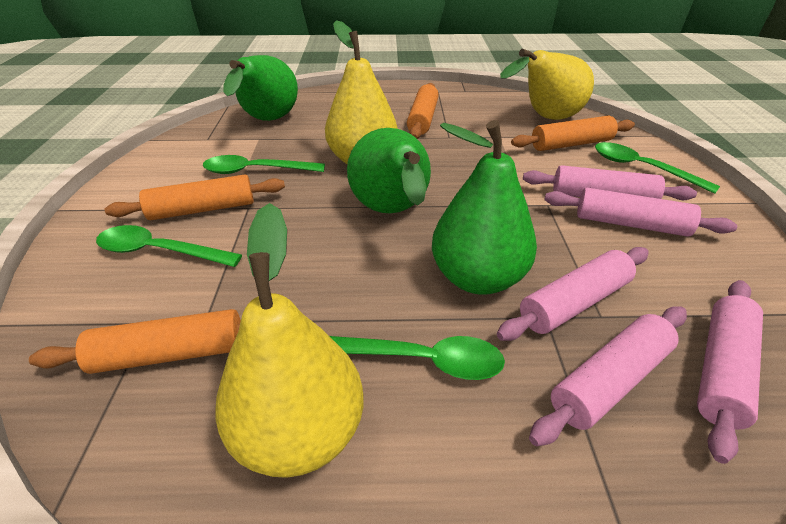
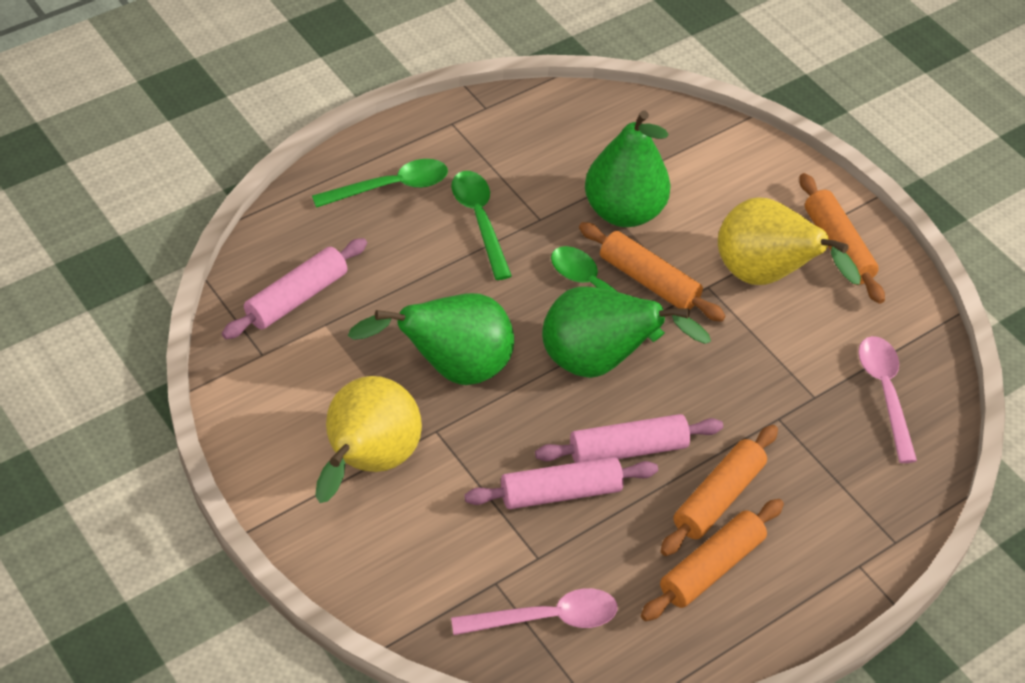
green spoon: [96,225,242,267] [203,155,325,174] [330,336,505,380] [595,142,720,194] = 4 -> [312,159,448,208] [451,171,512,280] [551,246,665,342] = 3
pink rolling pin: [497,247,649,341] [523,165,697,200] [529,306,687,446] [544,188,737,237] [697,280,763,464] = 5 -> [222,238,367,339] [464,457,658,509] [535,414,723,463] = 3
pink spoon: none = 0 -> [451,588,618,635] [858,336,917,463] = 2
yellow pear: [215,203,363,478] [325,20,398,164] [500,49,594,120] = 3 -> [315,376,422,503] [718,198,861,285] = 2

